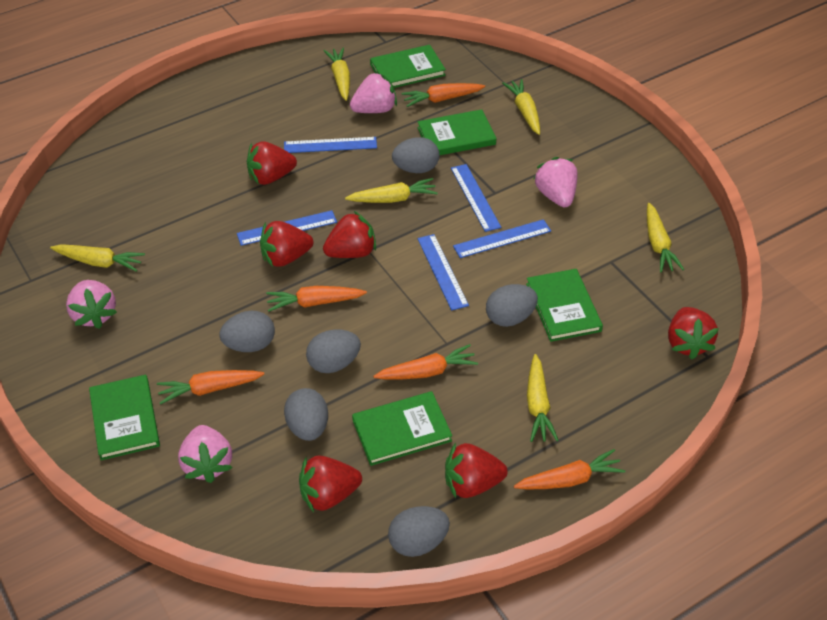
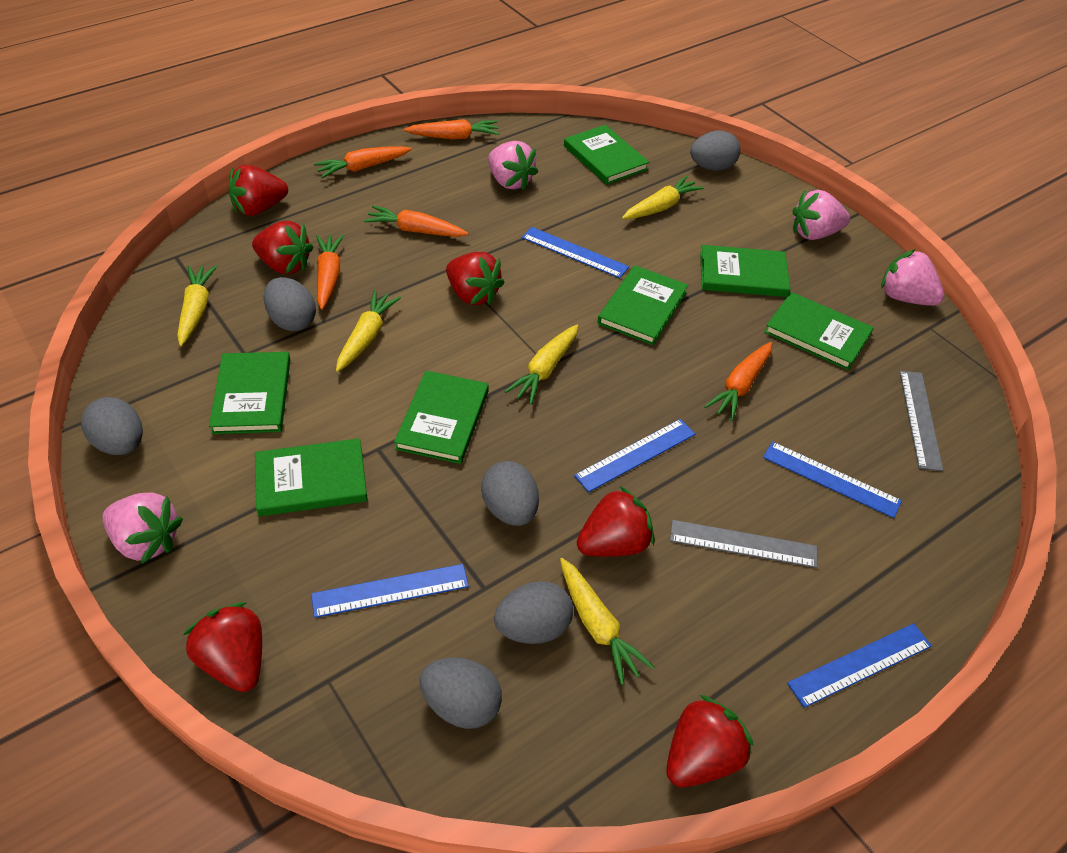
green book: [89,375,160,460] [352,391,452,466] [370,45,446,88] [417,109,496,155] [526,269,603,342] = 5 -> [209,352,290,434] [255,438,368,517] [394,370,489,464] [564,125,649,185] [597,265,688,345] [700,245,791,297] [764,292,874,370] = 7
grey ruler: none = 0 -> [670,520,817,568] [900,371,943,471] = 2
yellow carrot: [50,244,145,272] [324,48,350,101] [345,178,438,203] [502,79,540,135] [527,354,559,442] [647,203,685,273] = 6 -> [177,265,217,346] [336,290,401,372] [504,324,579,405] [560,558,654,685] [622,176,704,219] = 5

